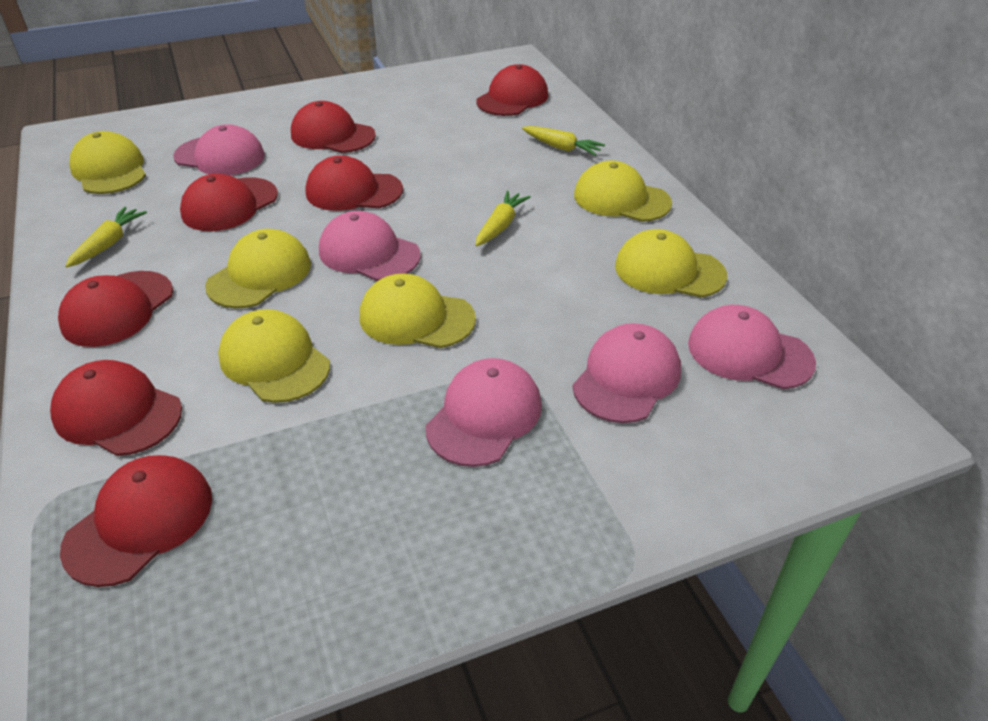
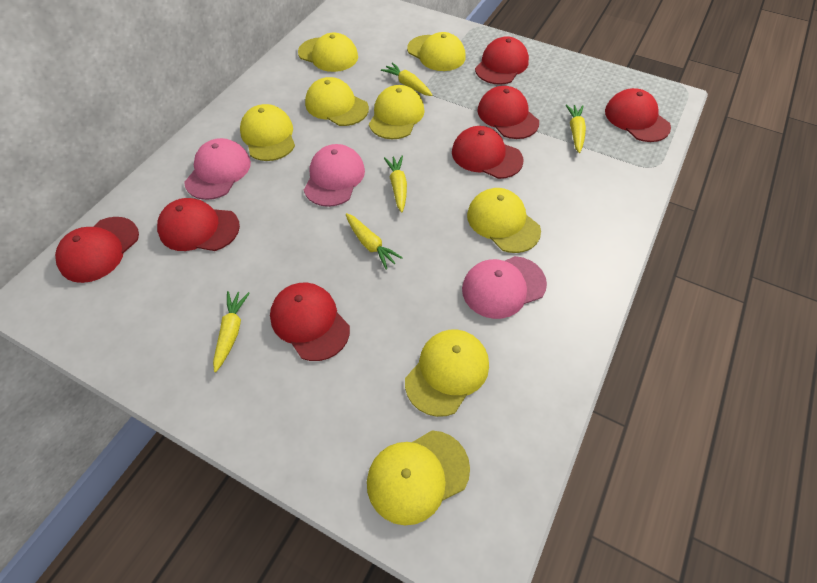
pink cap: [173,124,265,176] [319,211,421,281] [426,358,542,467] [573,323,681,423] [688,305,816,389] = 5 -> [184,138,251,200] [304,144,365,207] [462,256,547,319] = 3
yellow cap: [69,131,146,194] [205,229,311,308] [218,309,330,403] [360,273,476,348] [574,160,672,222] [615,229,727,298] = 6 -> [240,104,295,161] [298,32,358,72] [305,77,369,126] [367,431,470,525] [369,85,425,139] [405,330,489,417] [407,32,466,71] [467,188,541,253] = 8
yellow carrot: [65,207,147,267] [475,191,531,246] [522,126,605,156] = 3 -> [213,291,250,372] [346,213,403,270] [381,62,432,96] [384,156,407,212] [566,104,586,153] = 5

